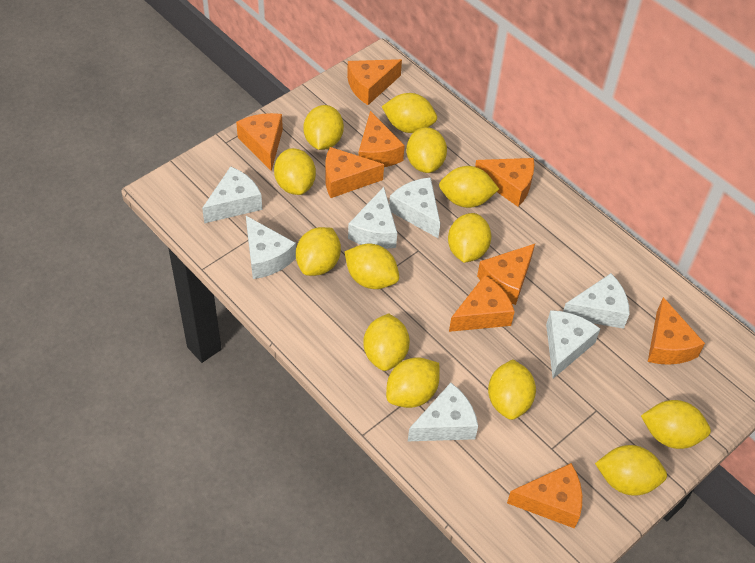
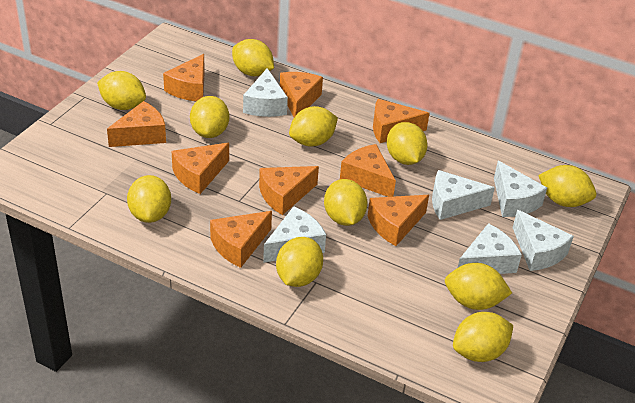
white cheese: [202,166,262,223] [246,216,296,279] [348,187,397,249] [389,177,440,238] [408,383,478,441] [546,310,600,379] [563,273,630,329] = 7 -> [243,68,288,117] [263,206,326,263] [432,170,495,220] [458,223,522,274] [494,161,547,217] [513,210,574,271] = 6
yellow lemon: [274,148,316,195] [296,227,341,276] [303,105,344,150] [344,244,399,289] [363,313,410,371] [381,93,437,133] [386,357,440,408] [406,127,447,173] [439,166,499,208] [448,213,491,263] [488,359,536,420] [595,445,667,496] [641,400,711,449] = 13 -> [97,71,146,110] [127,175,171,223] [190,96,229,138] [232,39,274,76] [276,237,323,287] [289,106,338,147] [324,179,367,226] [387,122,427,165] [445,263,512,310] [453,312,513,362] [538,165,596,207] = 11

